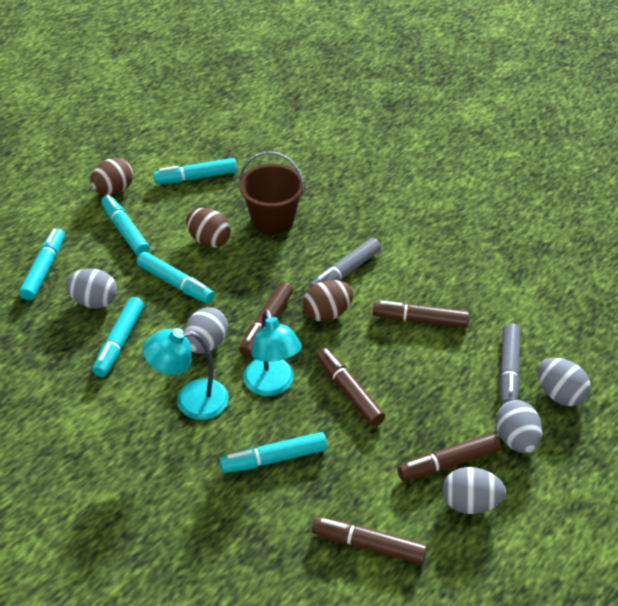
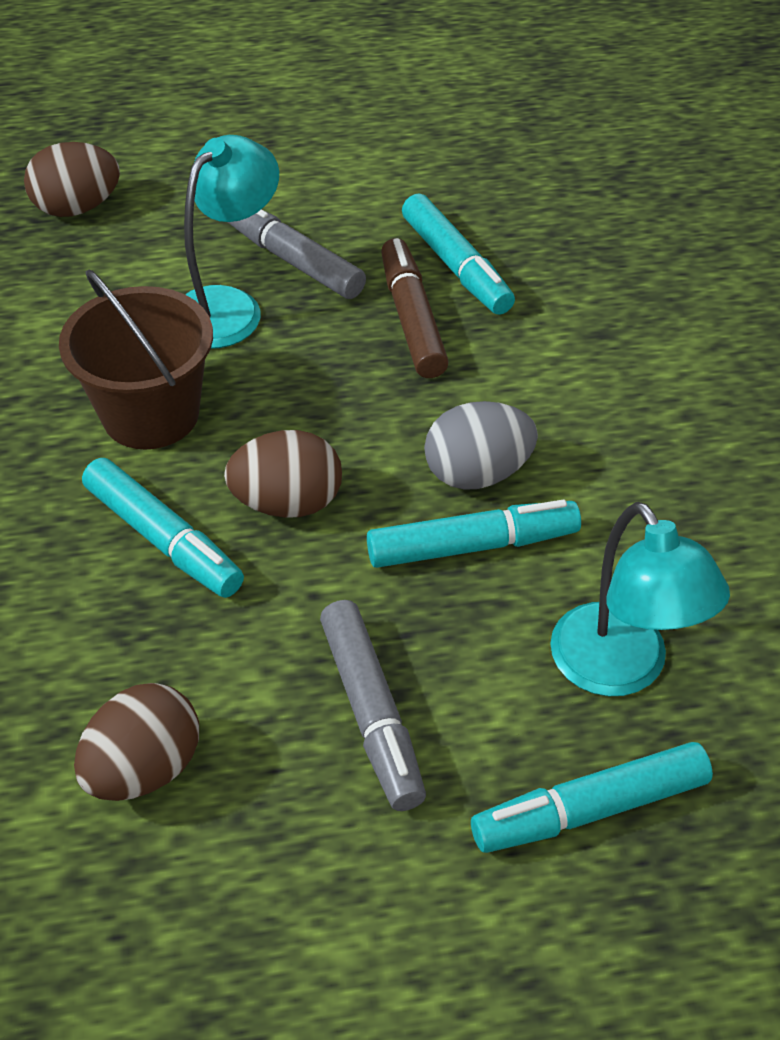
brown marker: [239,282,293,357] [312,517,427,564] [316,348,385,426] [373,301,469,328] [398,433,501,481] = 5 -> [381,238,449,378] = 1
grey egg: [65,269,117,309] [184,307,228,354] [442,467,506,514] [495,400,542,453] [537,358,591,406] = 5 -> [424,401,538,490] = 1
turquoise marker: [19,228,65,300] [93,297,144,377] [101,195,150,256] [137,252,215,304] [153,158,237,184] [220,432,327,473] = 6 -> [82,458,244,598] [367,500,581,568] [402,194,515,315] [471,742,713,853] = 4

